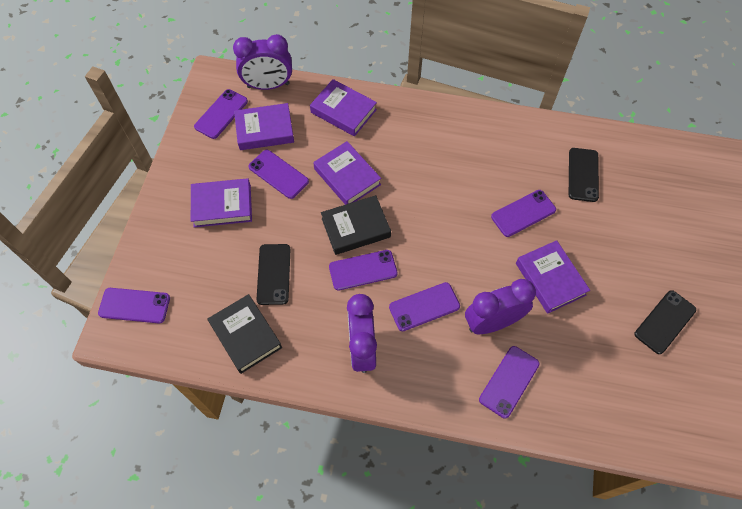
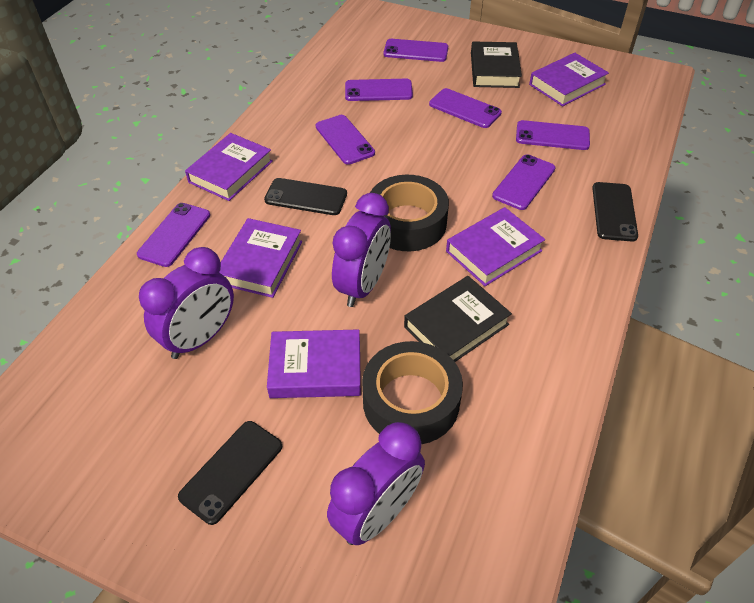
black tape: none = 0 -> [362,341,463,444] [370,175,449,251] = 2

